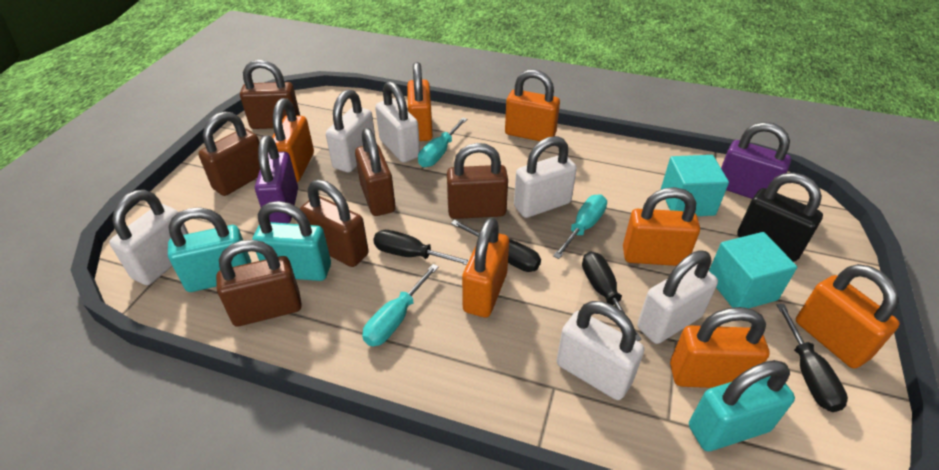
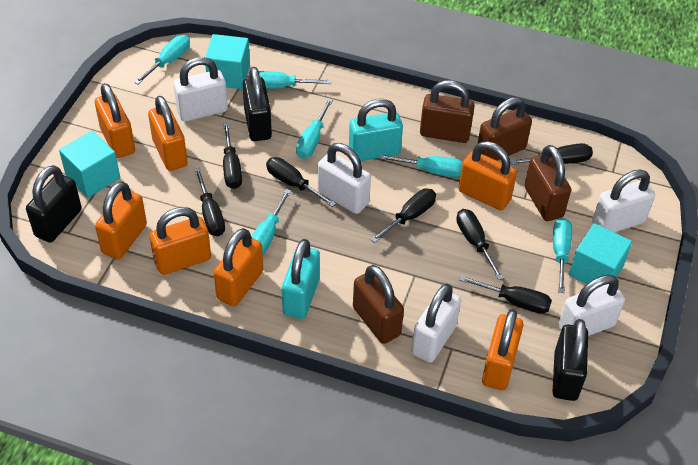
black padlock: [737,173,823,262] = 1 -> [26,165,82,243] [242,67,272,141] [553,319,588,401] = 3
black screwdriver: [373,230,469,265] [451,220,541,272] [582,251,642,341] [777,304,848,412] = 4 -> [194,168,225,236] [223,123,242,189] [266,157,336,207] [371,188,436,243] [456,209,504,280] [459,275,552,314] [510,143,593,165] = 7
brown padlock: [198,111,260,196] [216,240,302,326] [240,59,300,129] [300,180,369,267] [355,128,396,216] [447,143,508,219] = 6 -> [353,265,404,344] [420,80,475,143] [478,97,532,161] [525,145,571,221] = 4
purple padlock: [255,135,298,223] [721,122,791,199] = 2 -> none = 0
turquoise cube: [661,155,729,216] [709,232,797,308] = 2 -> [59,131,120,198] [205,34,250,89] [569,223,632,284] = 3
turquoise padlock: [168,207,251,292] [252,201,331,281] [689,360,795,451] = 3 -> [282,239,320,319] [349,99,403,161] = 2
turquoise screwdriver: [362,264,439,346] [418,118,467,167] [553,194,607,259] = 3 -> [134,35,190,84] [251,189,291,255] [259,71,331,89] [296,98,333,159] [379,154,463,177] [553,218,572,293] = 6
white padlock: [109,190,189,285] [326,89,376,172] [375,81,420,163] [514,136,577,218] [556,301,644,400] [637,250,718,344] = 6 -> [174,57,228,122] [318,143,371,214] [411,283,461,363] [558,275,625,336] [592,169,655,232] = 5

